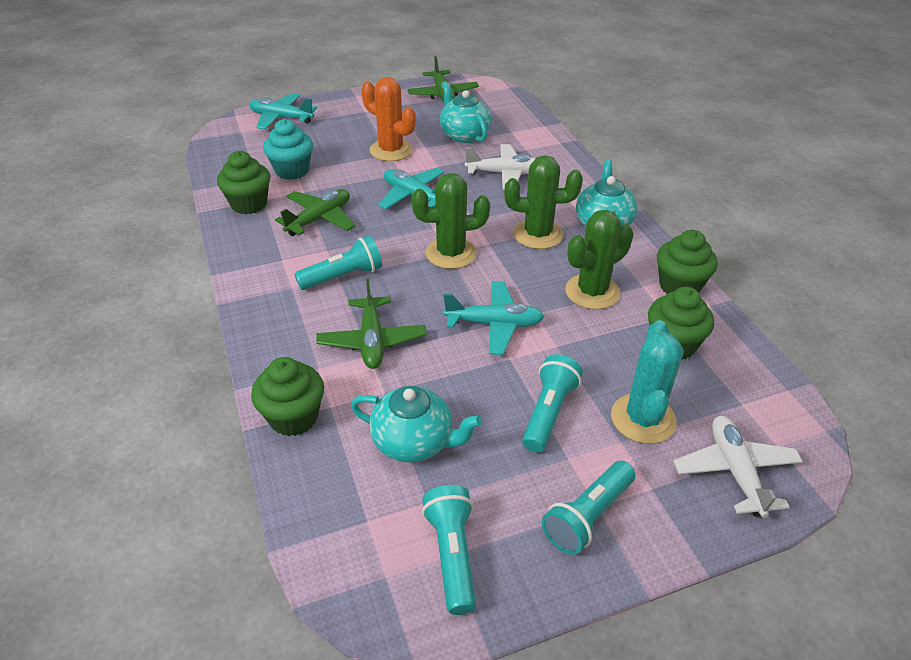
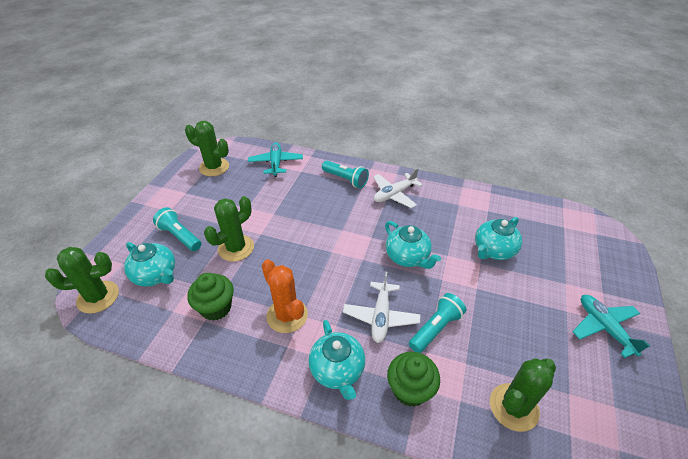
green cactus: [411,173,490,269] [504,155,583,249] [565,210,634,310] = 3 -> [45,247,119,314] [185,121,229,176] [204,196,254,262] [490,358,556,432] = 4
green cupcake: [217,151,270,214] [251,357,324,436] [648,287,714,360] [657,230,718,294] = 4 -> [187,273,234,321] [387,352,440,407] = 2
green plane: [275,189,355,236] [316,279,426,369] [407,56,479,102] = 3 -> none = 0
turquoise cactus: [611,320,683,444] = 1 -> none = 0
turquoise cupcake: [263,119,313,180] = 1 -> none = 0
turquoise flashlight: [294,236,382,290] [422,485,476,615] [522,354,583,453] [542,461,635,555] = 4 -> [153,207,201,251] [322,161,369,188] [409,293,466,353] = 3
turquoise plane: [249,93,317,130] [378,168,445,209] [444,281,544,355] = 3 -> [248,142,303,177] [572,295,650,358] = 2
turquoise teapot: [351,386,482,462] [440,82,491,143] [576,159,637,226] = 3 -> [124,242,175,287] [309,320,365,400] [385,221,441,269] [475,217,522,260] = 4

